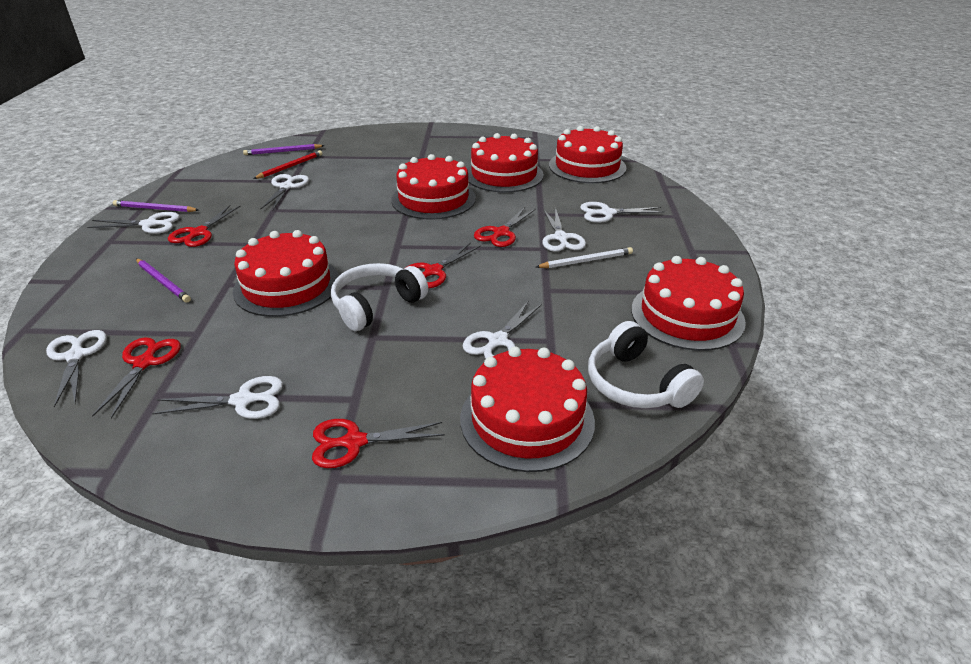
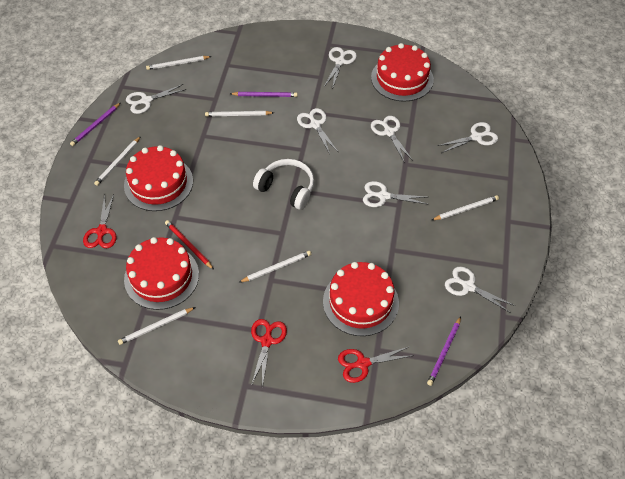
red cake: [233,230,339,317] [391,154,476,220] [460,346,595,472] [467,133,544,193] [549,126,627,183] [631,256,746,351] = 6 -> [124,145,193,211] [124,237,199,310] [323,262,399,336] [371,43,434,102] = 4
red scissors: [92,337,181,419] [168,205,240,247] [312,419,445,468] [407,242,481,288] [474,207,536,247] = 5 -> [83,194,117,248] [251,319,287,388] [338,346,414,383] = 3
white headphones: [331,263,428,331] [588,321,704,408] = 2 -> [253,159,314,210] = 1
white pencil: [536,247,633,268] = 1 -> [94,136,141,186] [118,307,195,345] [146,56,212,70] [205,111,274,117] [239,251,311,283] [432,195,499,220] = 6

